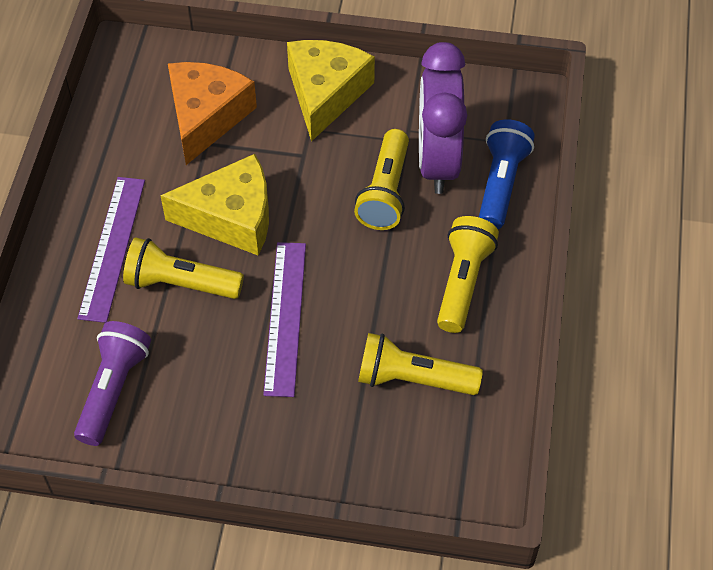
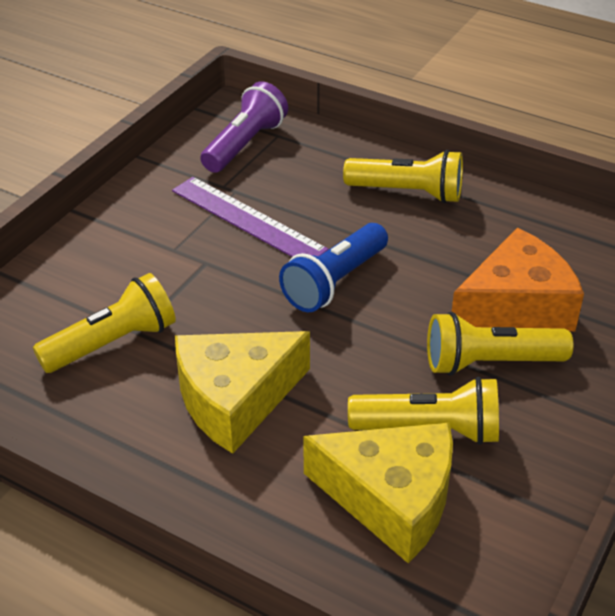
purple clock: [419,42,467,194] = 1 -> none = 0
purple ruler: [77,177,145,323] [263,242,306,397] = 2 -> [172,177,329,257] = 1

